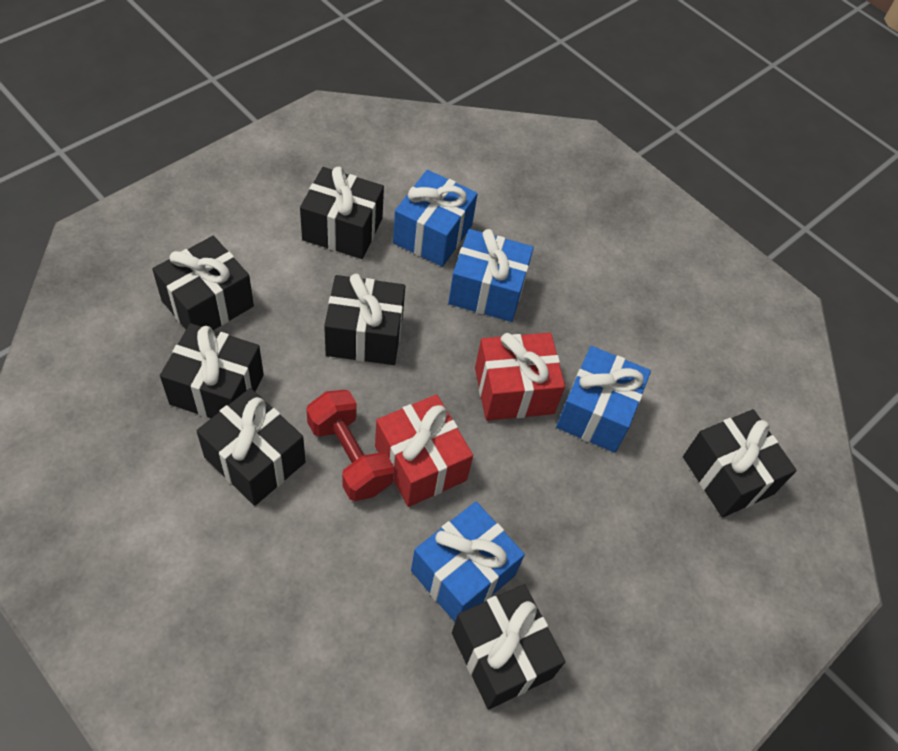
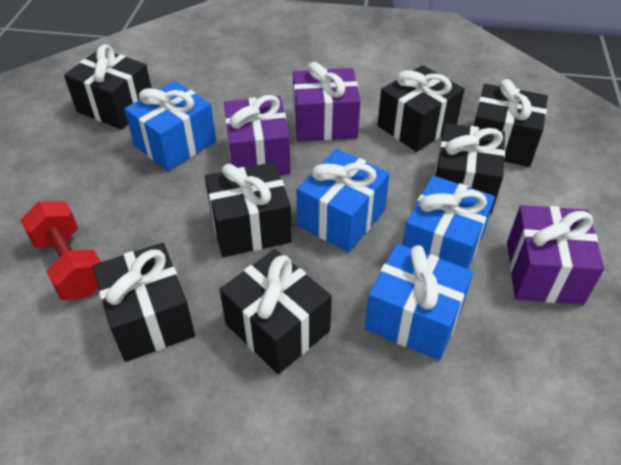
purple gift: none = 0 -> [224,95,291,175] [293,62,361,142] [507,205,604,305] = 3
red gift: [375,394,473,507] [475,332,565,421] = 2 -> none = 0

